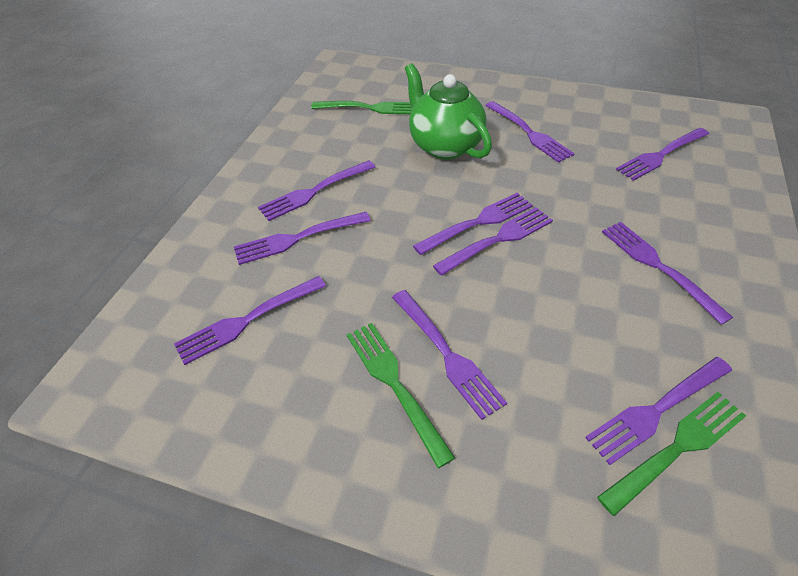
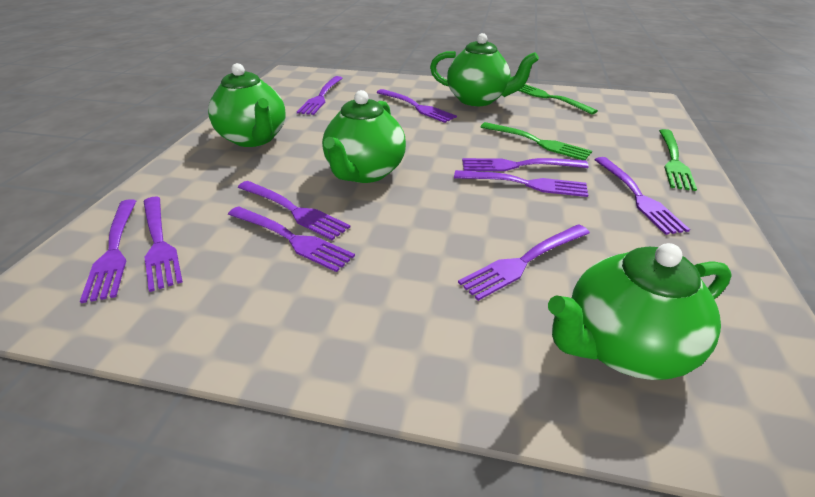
green teapot: [405,63,492,160] = 1 -> [208,63,286,147] [322,90,406,183] [430,33,539,106] [548,243,732,380] = 4

